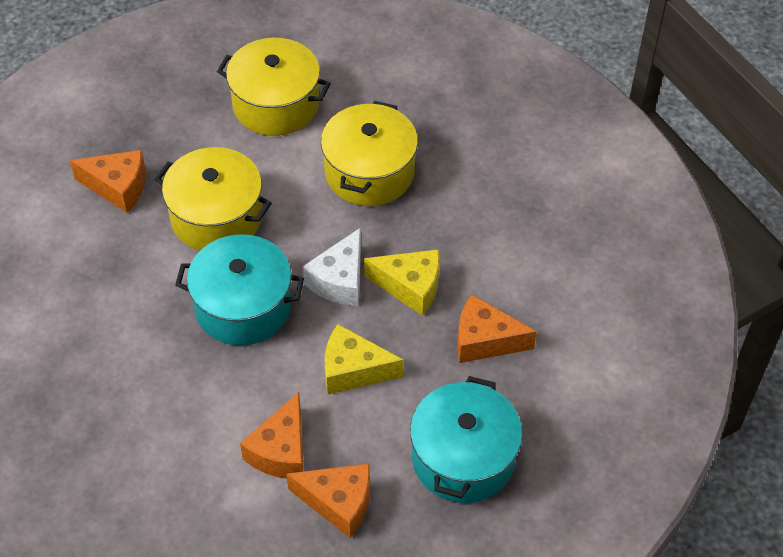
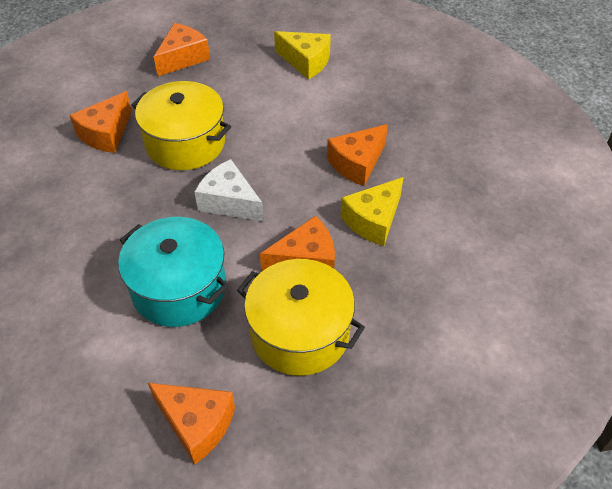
orange cheese: [70,150,146,213] [240,392,304,479] [286,463,370,538] [457,294,537,363] = 4 -> [69,91,132,153] [148,383,235,464] [154,23,210,76] [260,216,335,272] [327,124,388,186] = 5
turquoise pot: [175,234,304,346] [410,376,522,503] = 2 -> [118,217,229,327] = 1
yellow pot: [155,147,272,251] [217,38,331,136] [321,101,418,206] = 3 -> [131,81,231,170] [237,259,365,376] = 2

